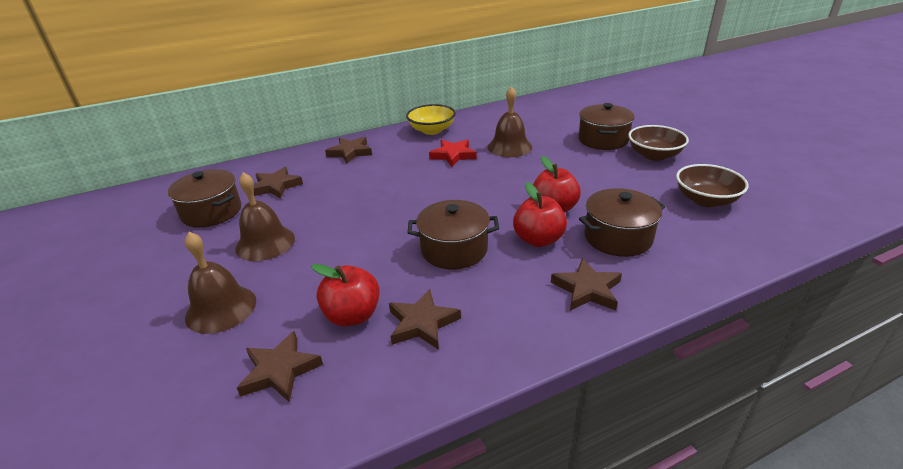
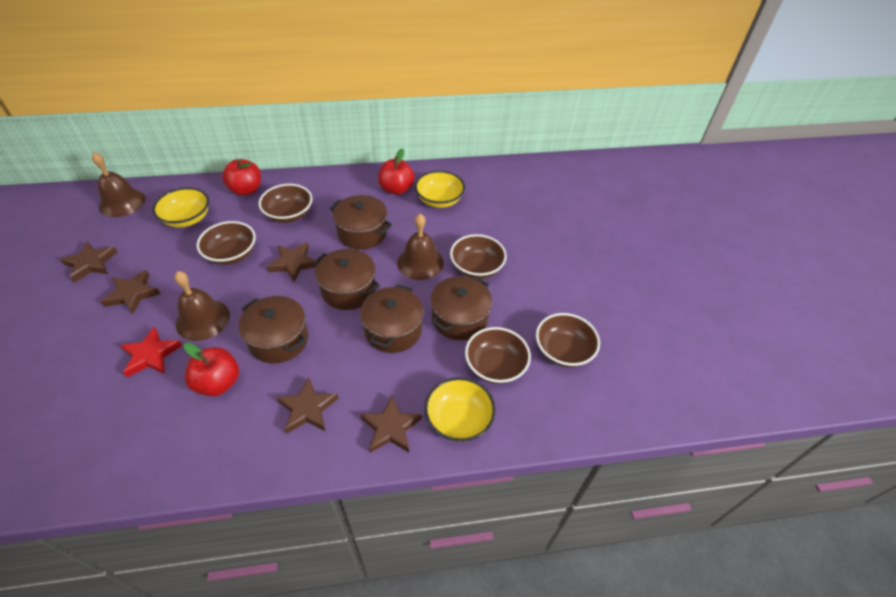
brown bowl: [628,125,689,161] [676,164,749,207] = 2 -> [197,221,256,265] [259,184,312,223] [450,234,507,279] [465,327,531,384] [536,313,600,368] = 5
brown pot: [168,169,241,228] [408,200,499,269] [578,103,635,150] [579,188,666,257] = 4 -> [239,296,308,363] [313,249,380,310] [330,195,392,250] [360,285,424,353] [430,276,492,340] = 5
yellow bowl: [406,104,456,135] = 1 -> [152,187,209,228] [415,171,465,208] [424,377,496,442] = 3

